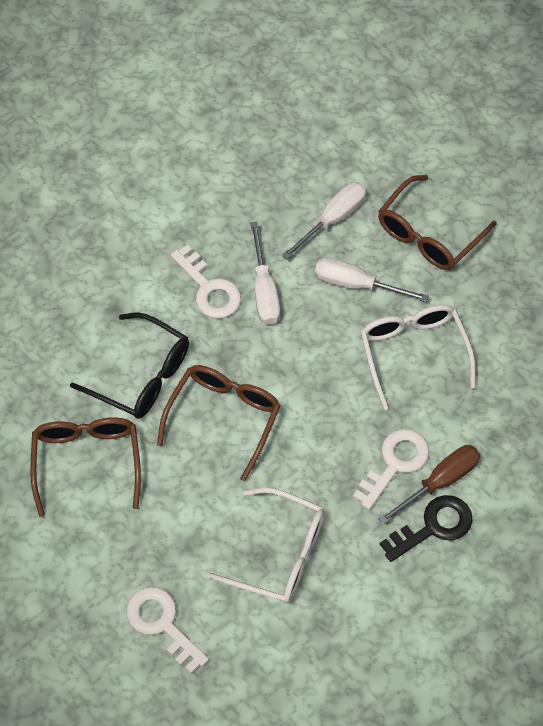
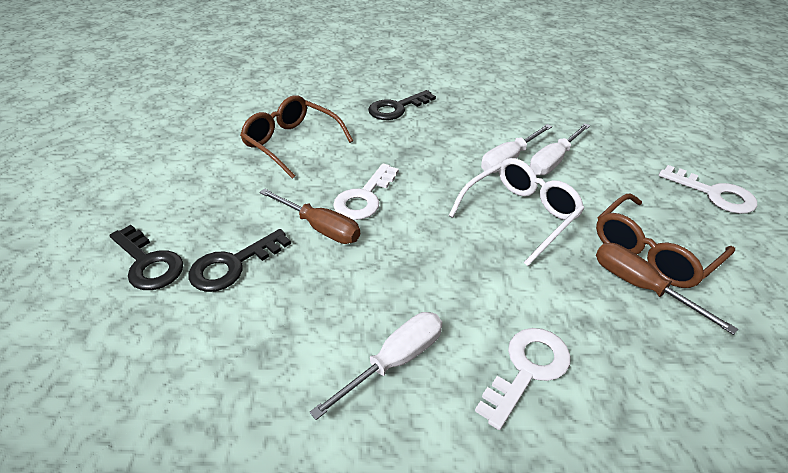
black glasses: [70,312,189,419] = 1 -> none = 0
black key: [380,495,473,562] = 1 -> [110,225,183,290] [188,229,291,292] [368,90,436,120] = 3
brown glasses: [30,417,141,517] [157,365,281,481] [378,175,496,270] = 3 -> [240,95,353,179] [596,194,735,288] = 2
brown screwdriver: [379,445,480,525] = 1 -> [259,188,360,244] [596,243,738,335] = 2
white glasses: [207,488,325,603] [361,305,476,410] = 2 -> [449,158,584,266] = 1

